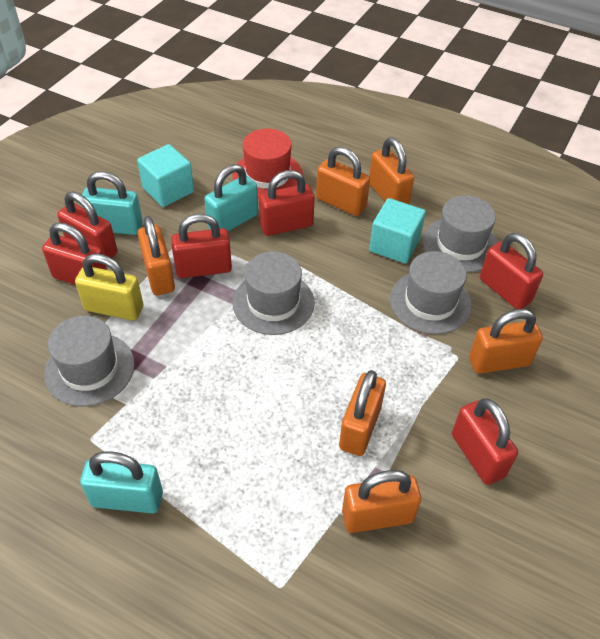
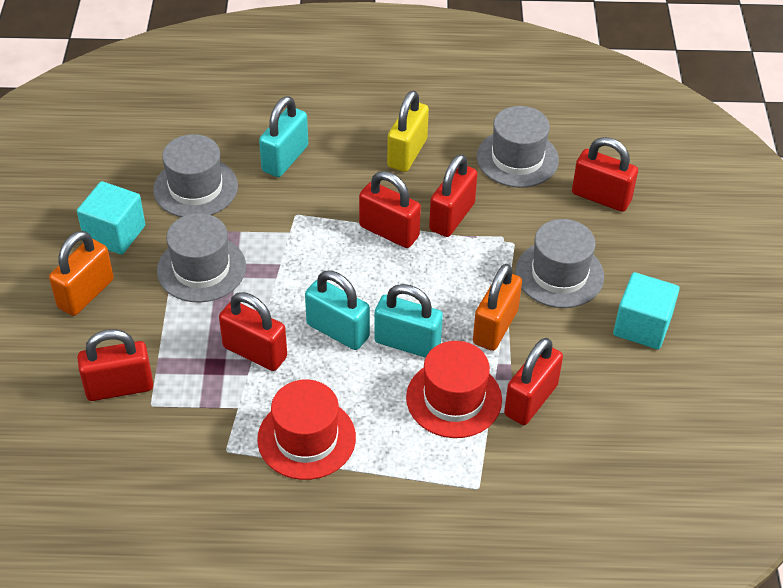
orange padlock: [138,216,175,295] [316,147,370,216] [339,370,386,456] [342,470,421,533] [369,137,414,204] [469,309,543,374] = 6 -> [49,231,114,316] [473,264,522,351] = 2
red hat: [232,129,303,198] = 1 -> [257,380,356,480] [406,341,502,438] = 2

